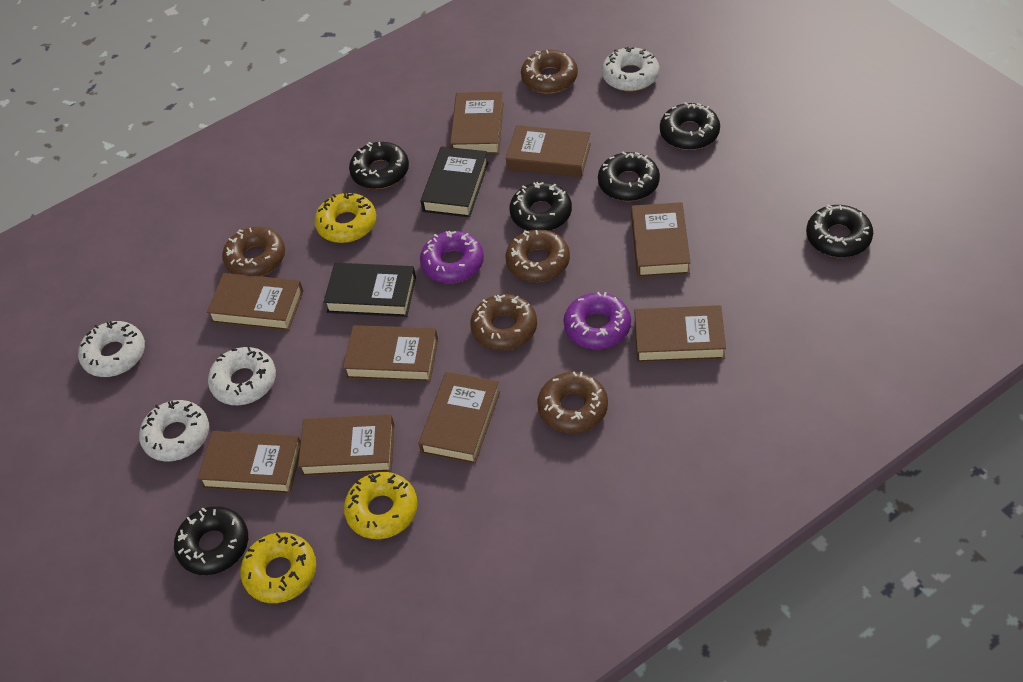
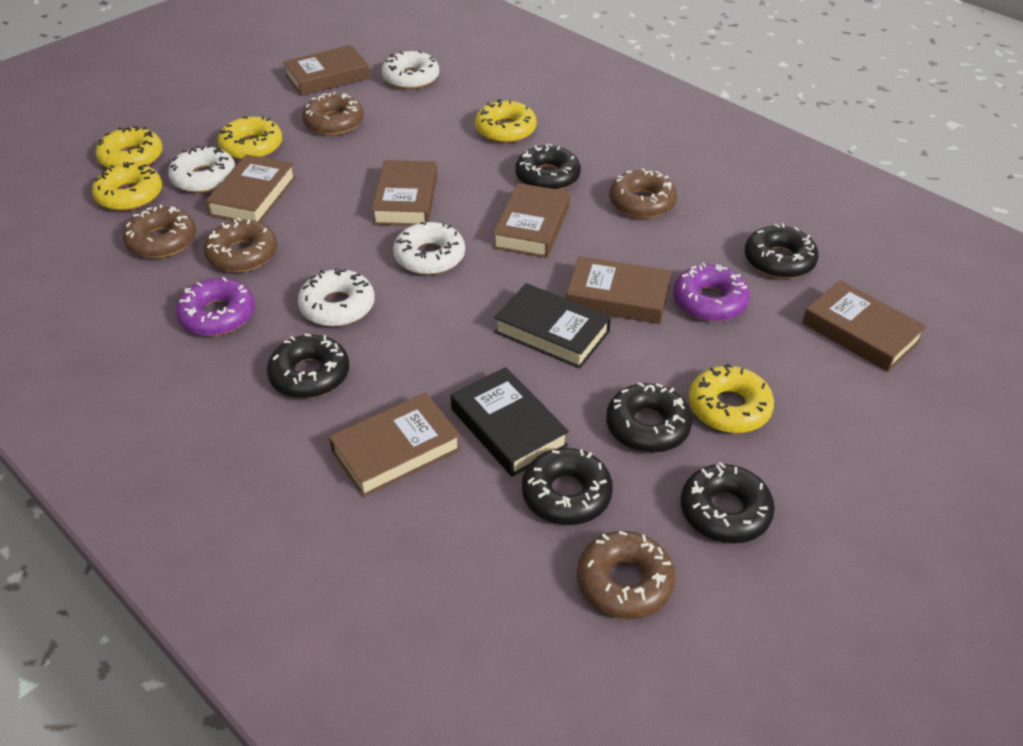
brown book: [198,431,301,494] [207,273,303,331] [298,414,394,477] [343,325,438,382] [419,372,500,464] [450,92,503,155] [506,125,591,177] [631,202,691,277] [635,305,726,363] = 9 -> [205,155,296,222] [283,45,370,96] [329,393,461,497] [372,160,437,226] [493,183,570,258] [566,256,671,324] [802,280,927,372] = 7
yellow donut: [240,532,316,603] [314,192,376,243] [344,472,418,539] = 3 -> [92,162,162,211] [95,126,163,169] [218,116,282,160] [475,99,537,143] [689,363,774,433] = 5

